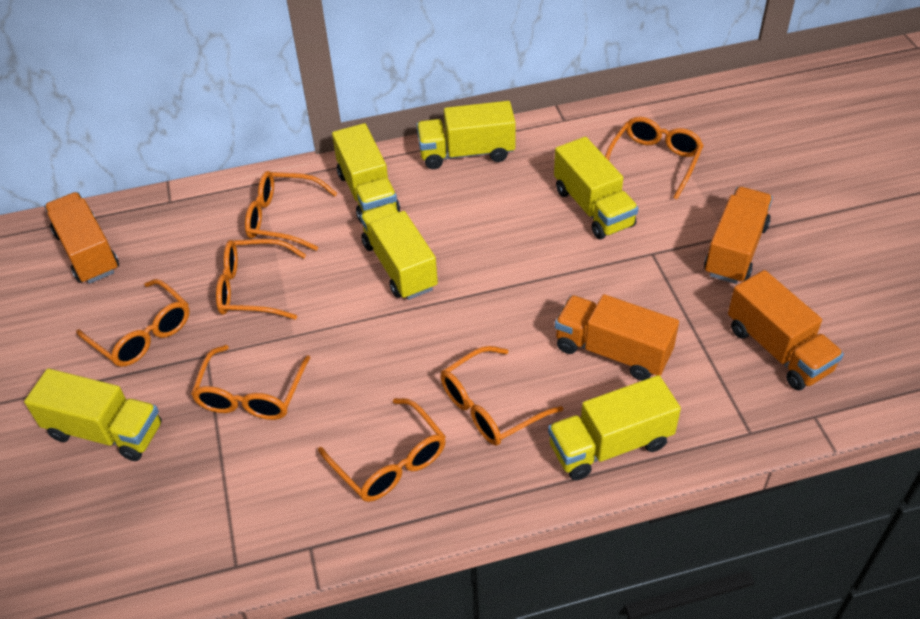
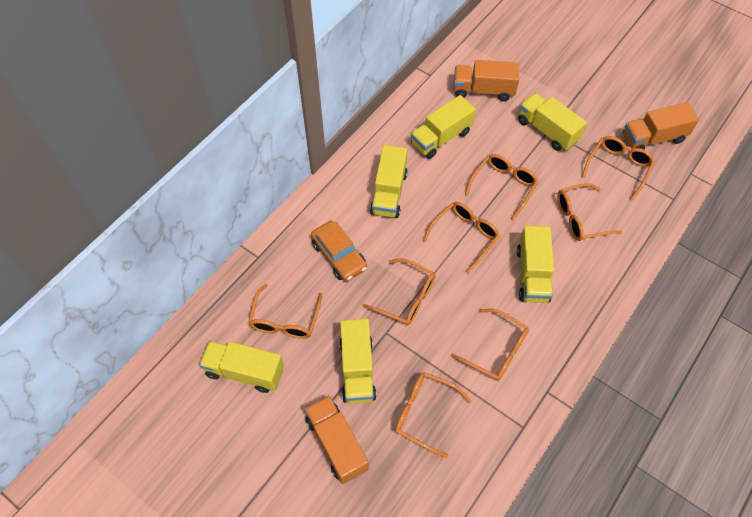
orange car: none = 0 -> [311,221,367,281] = 1
orange glasses: [76,279,190,367] [191,345,310,420] [216,239,306,320] [245,171,338,251] [318,398,446,502] [440,346,563,446] [605,117,704,200] = 7 -> [248,284,322,339] [362,259,435,325] [395,372,471,458] [423,202,500,273] [451,309,529,381] [465,154,538,220] [557,183,623,241] [582,136,655,201] = 8
orange truck: [45,192,119,284] [555,294,679,381] [704,187,773,284] [728,270,844,390] = 4 -> [305,395,369,484] [454,60,519,101] [623,102,699,149] = 3

